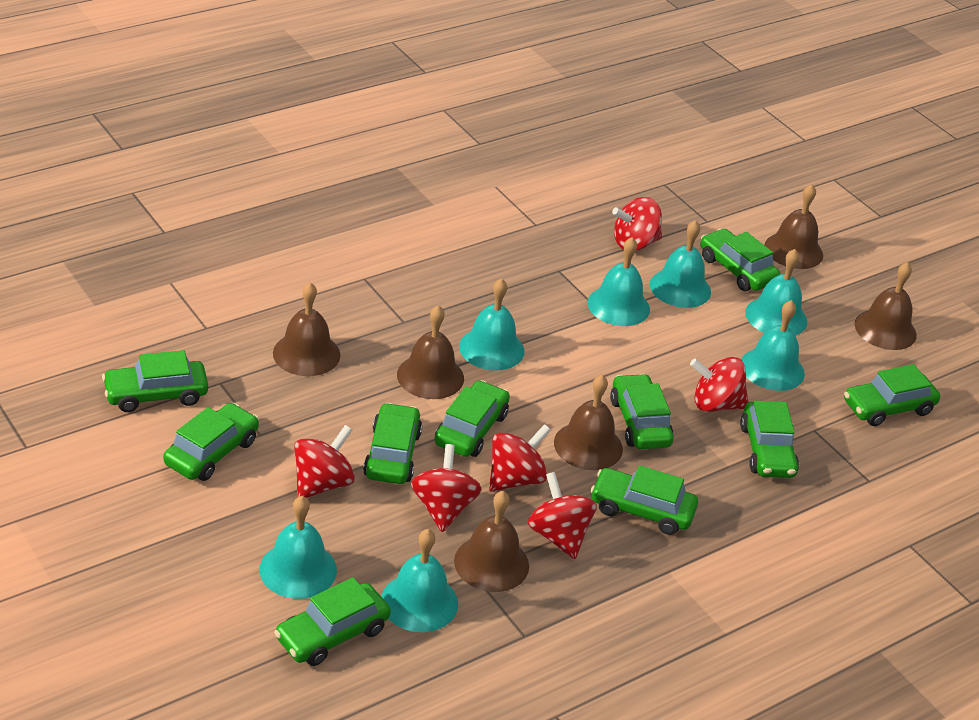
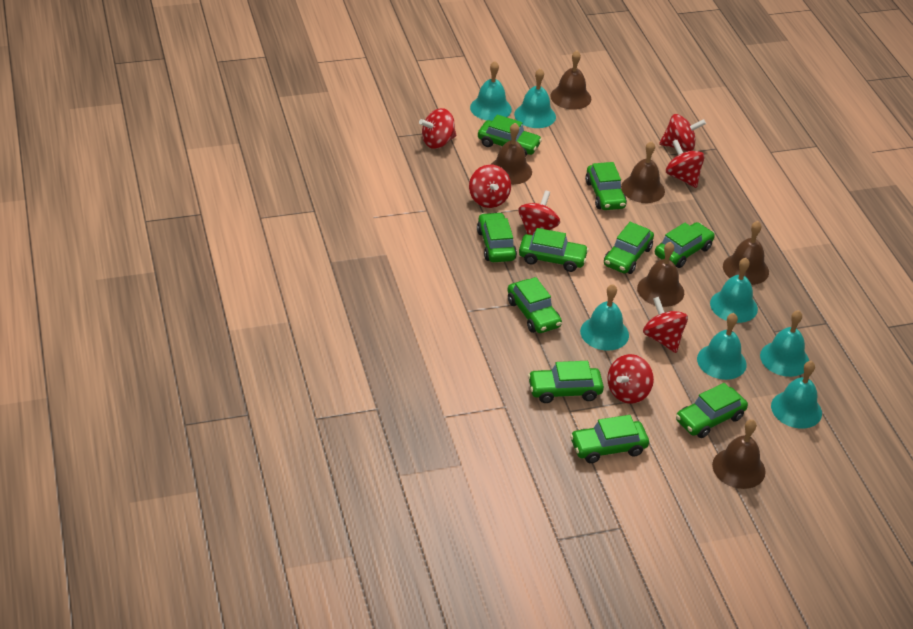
red spinning top: [294,425,355,498] [411,444,482,532] [489,424,551,492] [528,472,597,559] [612,197,662,251] [690,357,748,412] = 6 -> [419,108,456,149] [469,165,511,208] [518,190,560,235] [607,354,654,404] [643,297,688,353] [659,114,706,151] [666,140,705,188] = 7

